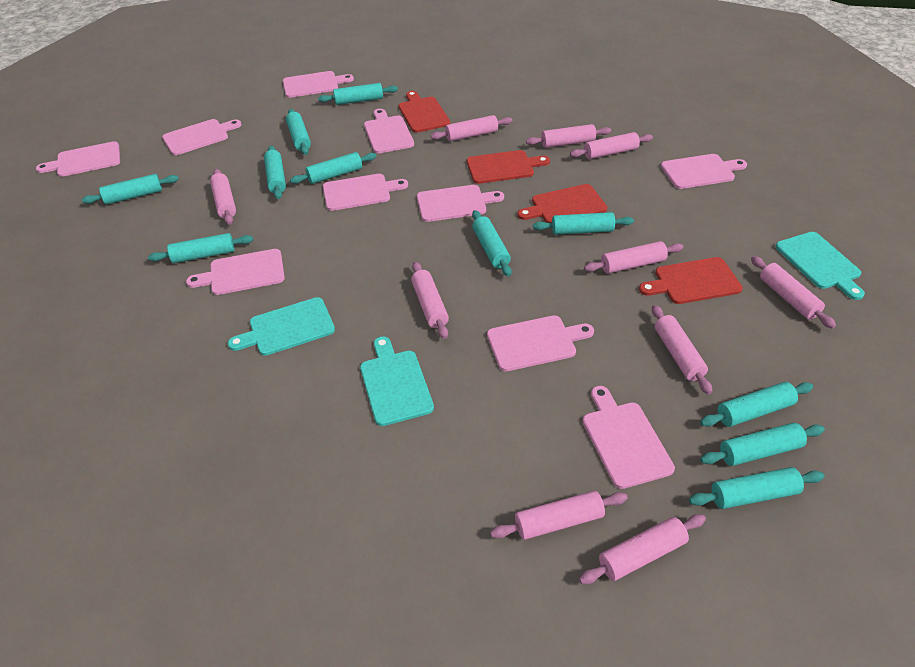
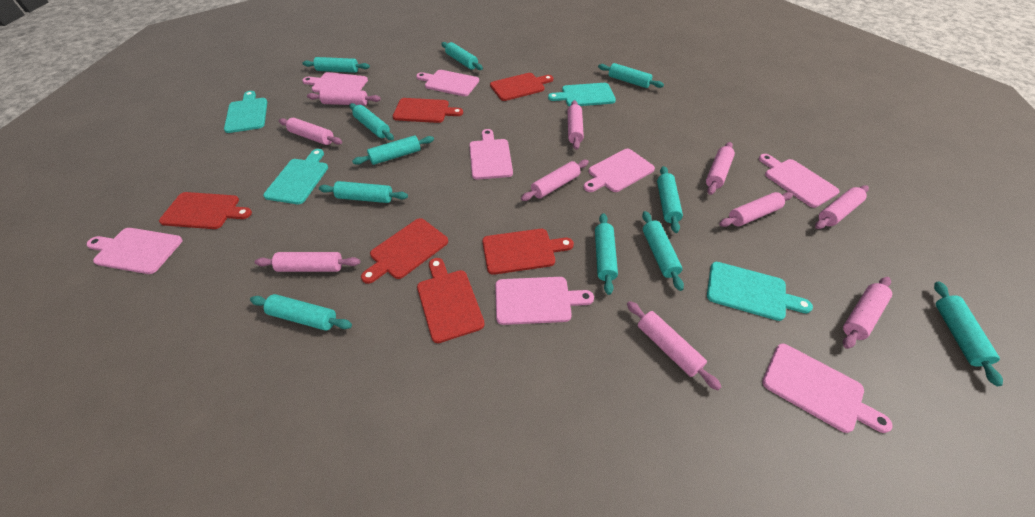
pink cutting board: [36,141,120,177] [162,119,241,155] [186,249,285,295] [283,71,354,98] [323,174,408,211] [364,109,414,154] [417,185,504,222] [487,315,594,371] [583,386,675,489] [661,154,747,189] = 10 -> [86,228,183,274] [302,72,368,93] [416,70,479,96] [469,129,513,180] [495,277,594,325] [583,149,655,192] [759,154,840,208] [762,344,892,433] = 8
red cutting board: [399,91,450,133] [467,150,550,184] [518,184,607,223] [639,257,743,304] = 4 -> [159,192,252,229] [361,218,448,284] [393,98,463,123] [417,258,485,343] [482,229,574,275] [490,73,553,101] = 6
turquoise cutting board: [228,297,335,356] [360,336,434,426] [775,232,865,300] = 3 -> [224,91,267,133] [263,149,328,204] [548,83,616,106] [707,262,813,321] = 4

